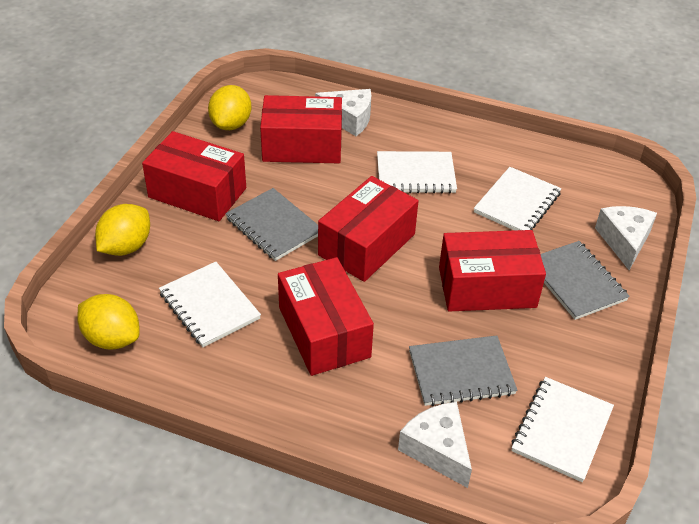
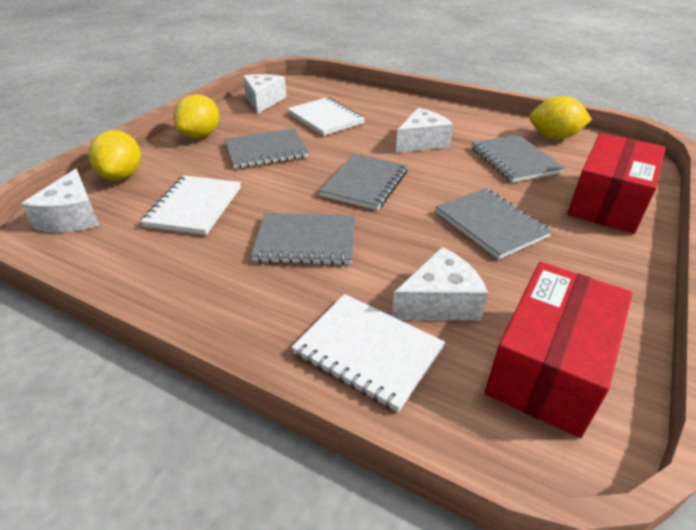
grey notebook: [225,188,318,261] [409,335,517,406] [541,241,630,320] = 3 -> [224,129,309,169] [251,213,355,265] [319,154,408,210] [436,188,552,259] [472,134,564,183] = 5
red box: [142,131,246,221] [260,95,342,163] [278,257,374,376] [318,176,419,282] [439,230,546,312] = 5 -> [485,262,632,438] [567,133,666,234] = 2
white cheese: [315,89,371,136] [398,402,472,488] [595,206,657,270] = 3 -> [21,169,99,232] [243,74,286,114] [392,247,488,320] [396,108,453,153] = 4
white notebook: [159,262,261,347] [377,151,457,193] [474,167,562,231] [511,377,614,482] = 4 -> [141,175,241,235] [287,97,365,136] [291,294,445,412] = 3

